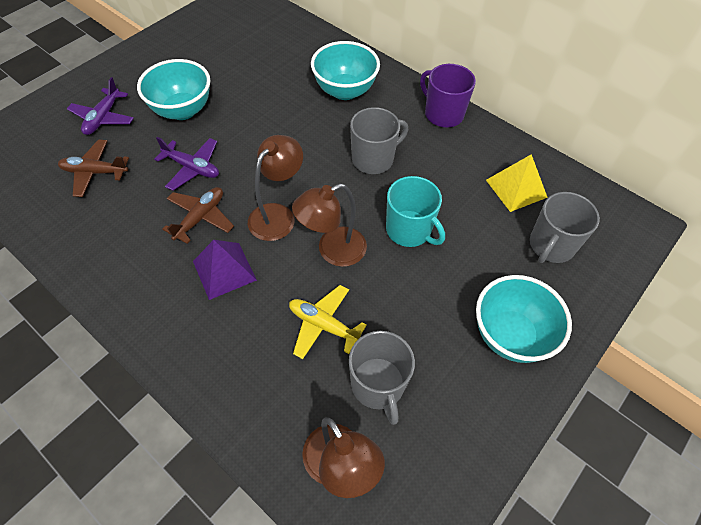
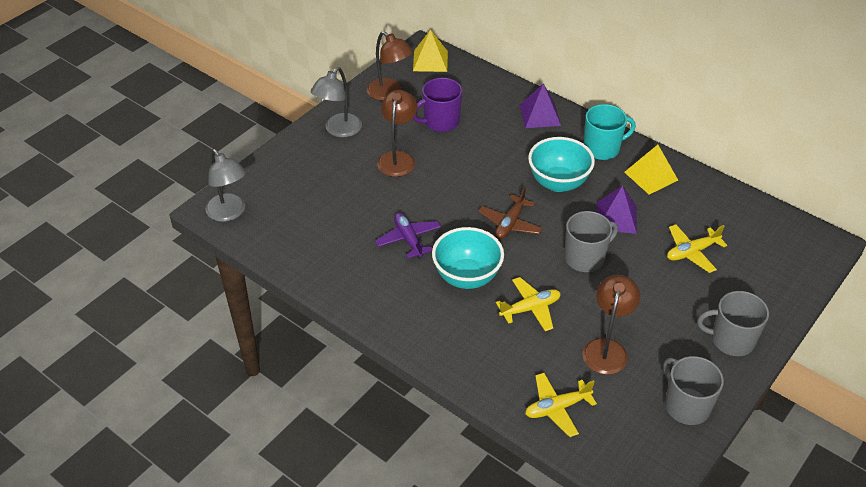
brown plane: [58,139,129,197] [162,187,234,244] = 2 -> [478,187,543,239] = 1
grey lamp: none = 0 -> [205,149,246,222] [311,67,362,138] = 2
purple plane: [67,77,134,135] [154,137,219,191] = 2 -> [375,212,441,259] = 1
purple pyramid: [193,240,257,300] = 1 -> [520,84,561,128] [597,186,637,234] = 2
turquoise bowl: [137,59,210,120] [311,41,380,100] [476,275,572,363] = 3 -> [432,227,504,289] [528,137,595,192] = 2
yellow plane: [289,285,367,359] = 1 -> [496,277,561,331] [525,373,597,437] [667,224,727,273] = 3
yellow pyramid: [486,154,548,212] = 1 -> [413,29,448,72] [624,145,678,194] = 2

